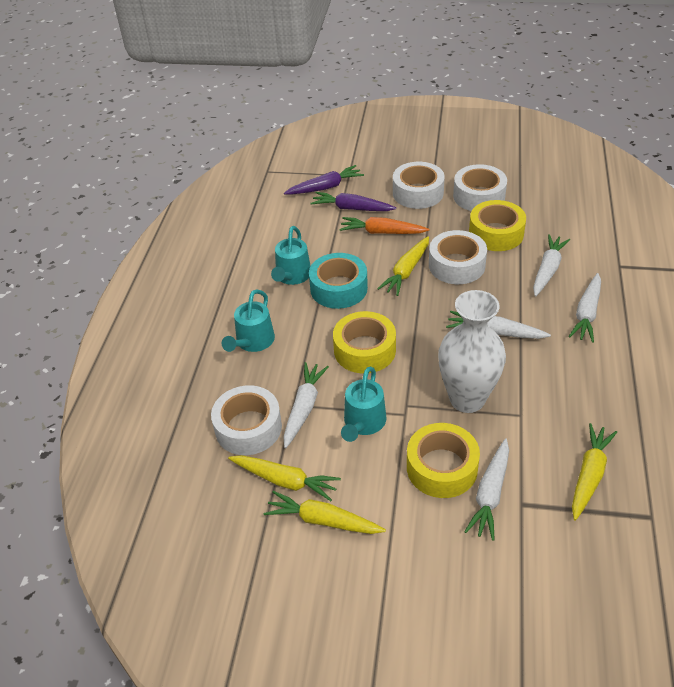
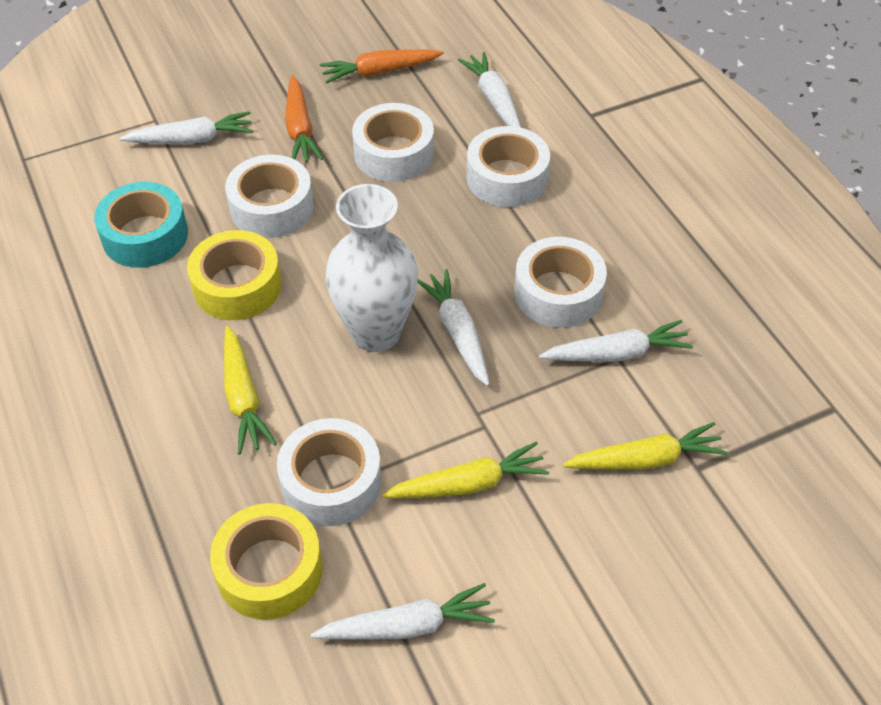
orange carrot: [339,217,429,234] = 1 -> [285,75,323,162] [320,50,444,84] = 2
purple carrot: [284,165,364,195] [311,192,396,211] = 2 -> none = 0
turquoise watering can: [222,289,275,352] [271,226,311,285] [341,367,387,442] = 3 -> none = 0
white tape: [211,385,282,455] [393,162,445,209] [429,230,487,284] [453,164,507,211] = 4 -> [225,155,314,238] [277,418,382,526] [352,103,434,182] [467,126,550,207] [514,237,607,328] = 5
yellow carrot: [228,455,341,501] [264,491,386,534] [377,236,429,296] [572,423,617,520] = 4 -> [224,326,277,455] [382,442,549,499] [563,422,728,470] = 3
yellow tape: [333,311,396,374] [407,423,480,498] [469,200,526,251] = 3 -> [187,230,282,320] [210,503,323,620] = 2

